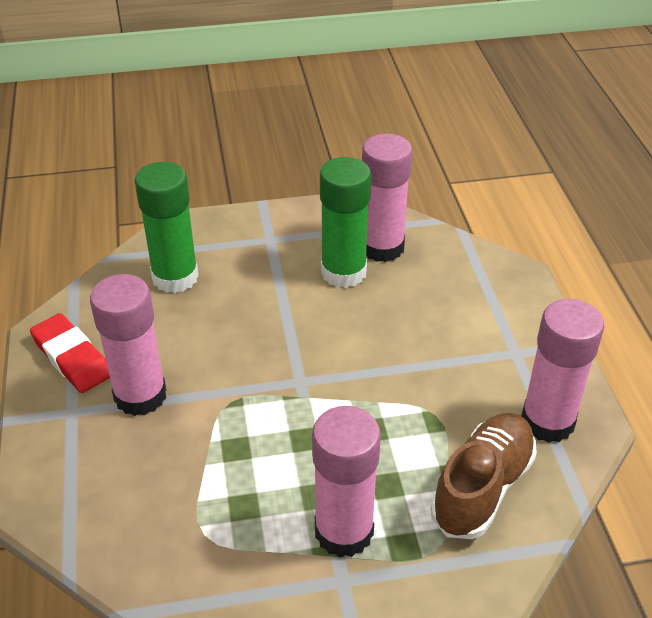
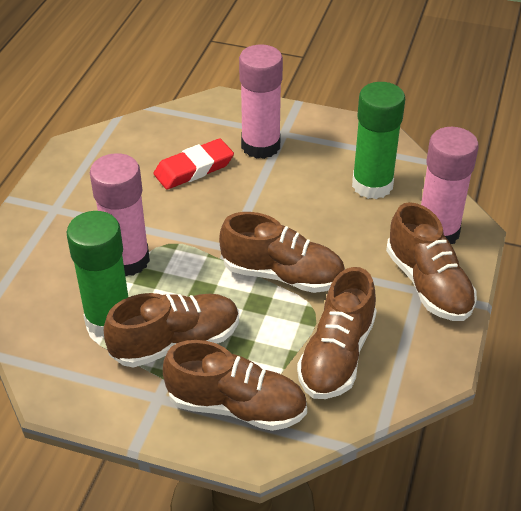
brown shoe: [430,413,537,539] = 1 -> [104,293,239,368] [163,340,307,431] [219,212,345,293] [297,267,377,399] [386,202,477,321] = 5
pink glue stick: [90,274,166,416] [312,406,381,557] [362,134,413,262] [521,299,604,443] = 4 -> [90,153,150,276] [239,44,283,159] [421,127,479,244] = 3

